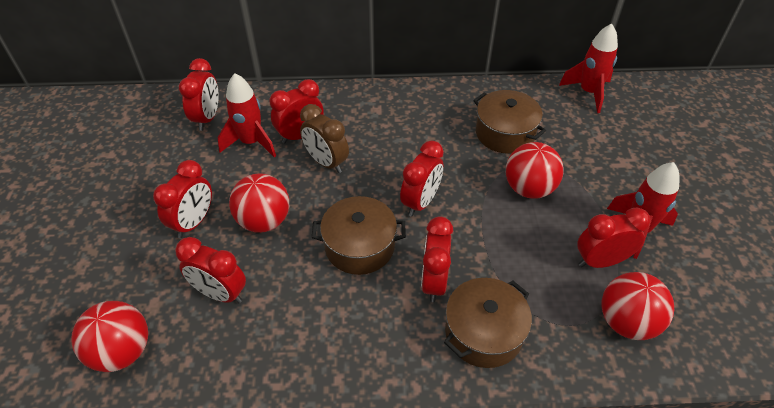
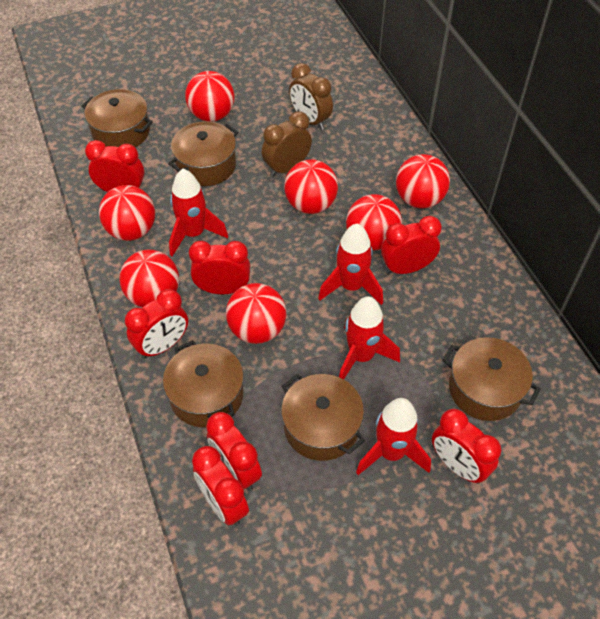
brown clock: [300,104,349,173] = 1 -> [262,111,312,177] [289,63,333,130] = 2
brown pot: [312,196,406,275] [444,278,532,368] [473,90,546,154] = 3 -> [82,89,153,147] [163,340,244,427] [168,121,238,186] [281,374,365,461] [443,337,541,421] = 5
red ball: [71,301,148,372] [229,173,289,233] [506,142,564,199] [601,272,674,340] = 4 -> [99,185,155,241] [120,249,179,307] [185,71,234,122] [226,283,287,344] [284,159,338,214] [346,194,402,250] [396,154,450,208] = 7
red rocket: [218,73,276,158] [559,23,618,113] [607,162,680,259] = 3 -> [169,169,228,256] [318,224,383,305] [339,296,400,379] [356,398,431,475] = 4

